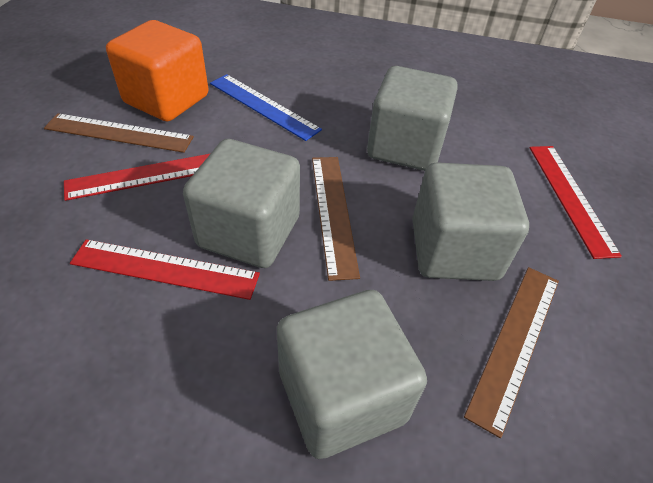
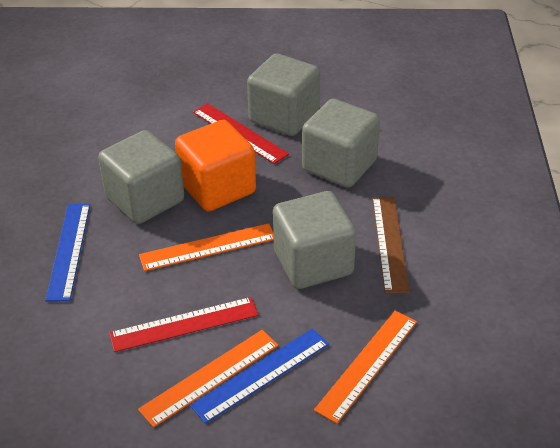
blue ruler: [210,74,322,141] = 1 -> [45,204,90,302] [190,329,329,424] = 2
brown ruler: [44,113,194,153] [312,157,360,281] [464,267,559,438] = 3 -> [372,197,410,294] = 1
orange ruler: none = 0 -> [138,330,278,427] [139,223,273,271] [314,311,417,424] = 3
red ruler: [64,153,211,201] [70,239,260,300] [530,146,622,259] = 3 -> [109,297,258,352] [193,103,289,164] = 2

